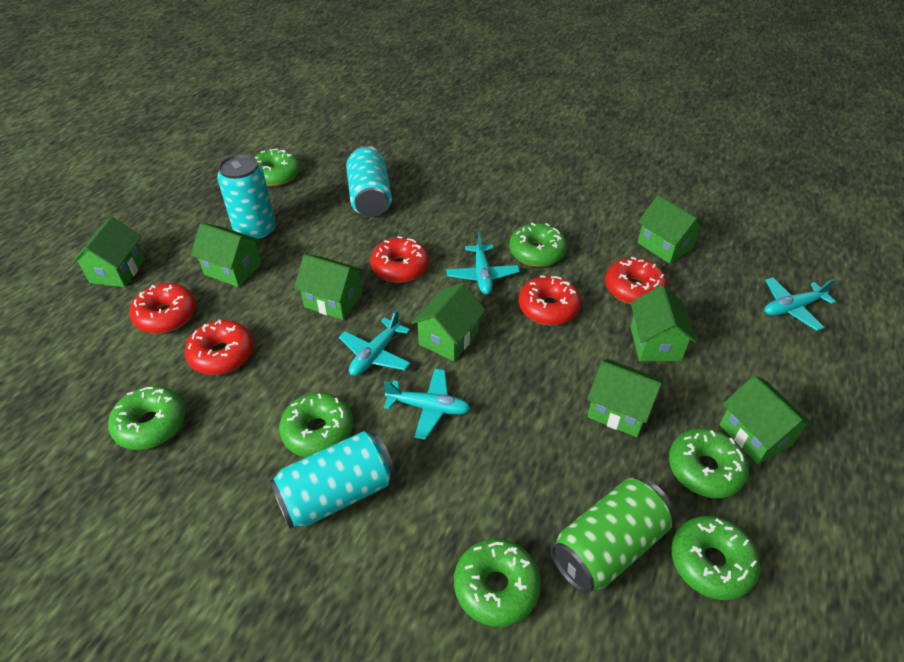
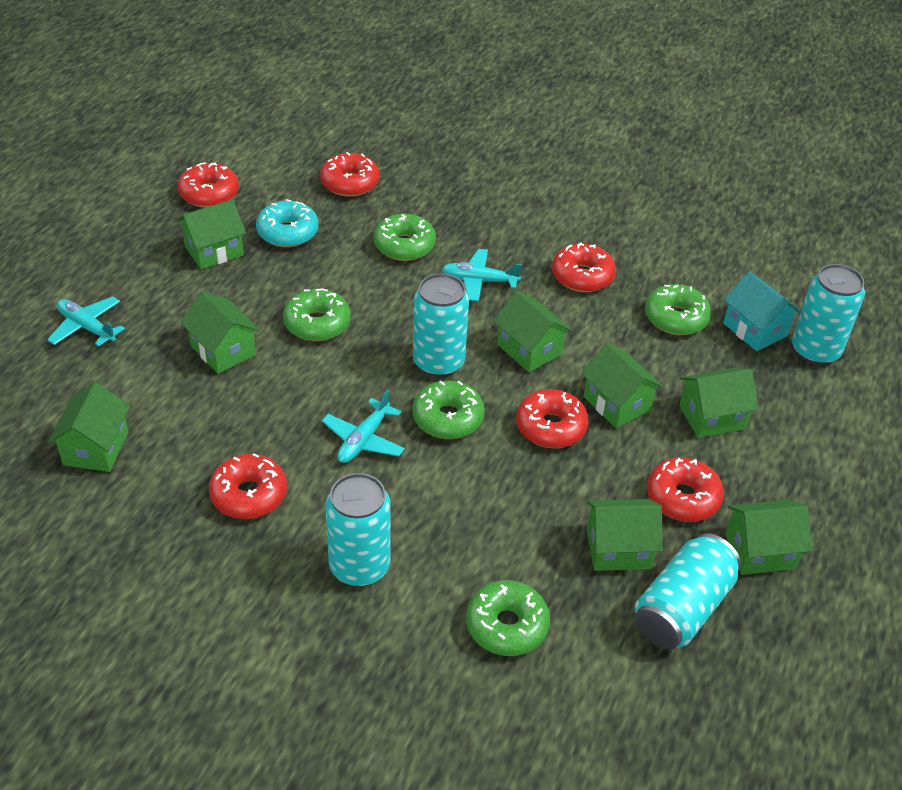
green can: [551,478,673,594] = 1 -> none = 0
green donut: [108,386,186,450] [254,149,300,186] [279,393,353,457] [454,539,541,627] [509,223,567,267] [669,428,749,498] [671,516,760,600] = 7 -> [283,289,350,341] [374,214,436,261] [412,381,485,439] [466,580,550,656] [645,284,711,335] = 5
red donut: [129,283,196,334] [185,320,254,375] [370,236,429,283] [518,275,581,325] [605,257,667,304] = 5 -> [178,162,239,208] [209,453,287,519] [320,152,379,197] [516,389,589,448] [552,243,616,292] [647,457,724,522] = 6
turquoise can: [217,154,276,242] [269,431,395,529] [346,146,392,217] = 3 -> [325,473,391,586] [413,273,469,377] [635,533,741,649] [792,264,865,365] = 4
turquoise donut: none = 0 -> [256,199,318,247] = 1
turquoise house: none = 0 -> [723,271,801,351] = 1
turquoise plane: [339,310,411,376] [384,369,471,440] [446,232,520,295] [764,277,836,331] = 4 -> [47,297,125,347] [322,389,405,463] [442,249,522,301] = 3

